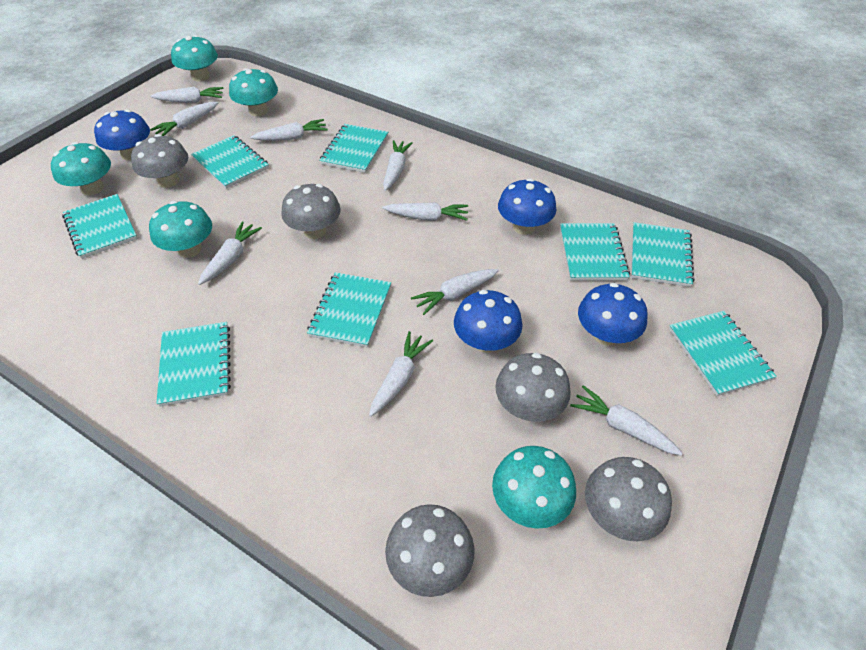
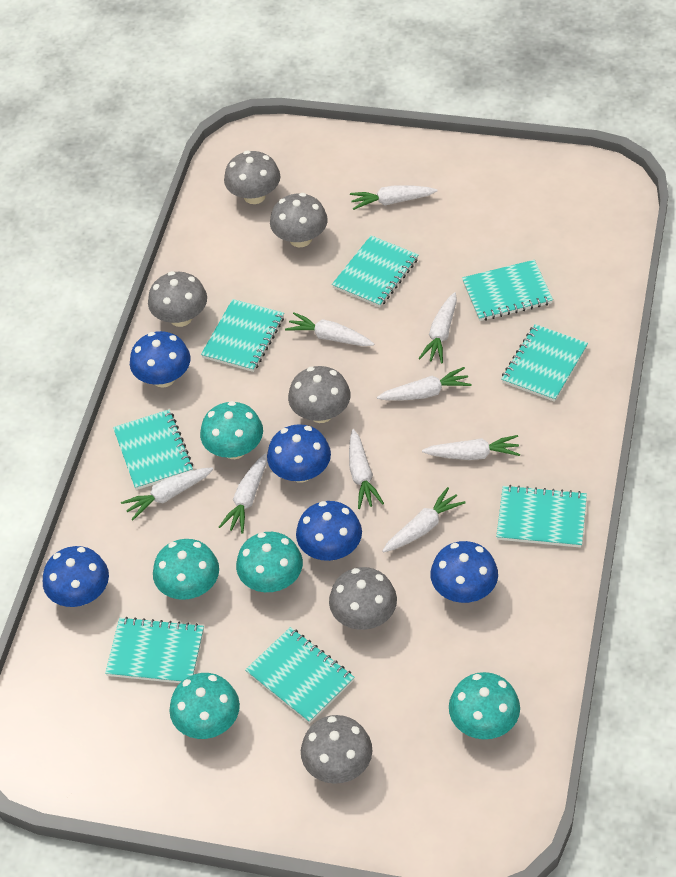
blue mushroom: [94,109,150,161] [454,290,523,353] [498,178,556,235] [578,283,648,345] = 4 -> [43,546,109,607] [130,331,191,388] [267,424,331,482] [296,501,362,561] [430,541,498,603] = 5
grey mushroom: [131,134,188,188] [281,184,341,239] [385,504,475,597] [495,353,571,422] [585,457,672,541] = 5 -> [148,271,207,327] [224,151,280,204] [270,193,328,247] [288,366,350,423] [301,715,372,784] [329,567,397,630] = 6

